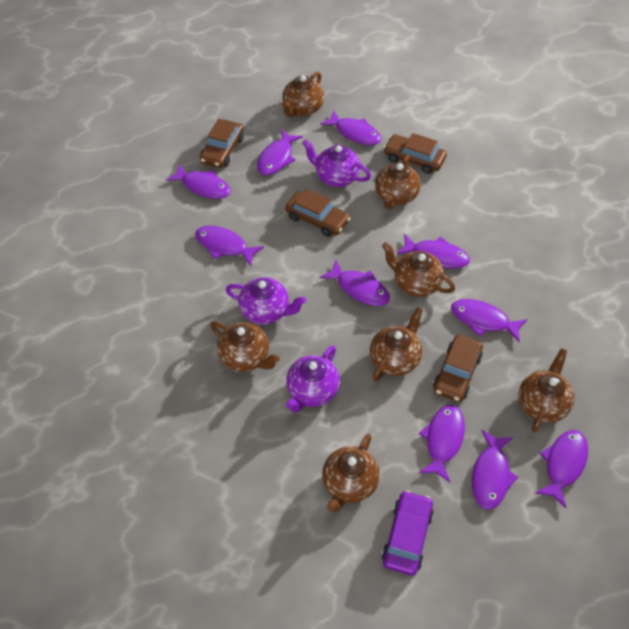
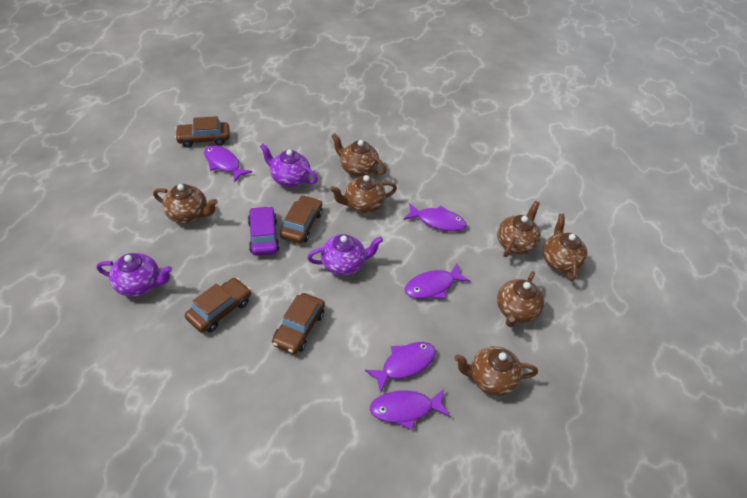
purple fish: [166,164,231,199] [195,226,264,266] [257,129,303,175] [320,111,381,145] [320,260,390,306] [397,234,470,269] [419,405,465,482] [451,299,527,342] [472,430,518,510] [535,430,588,508] = 10 -> [204,145,253,183] [365,342,436,393] [370,389,450,430] [403,203,467,231] [405,263,470,299] = 5

